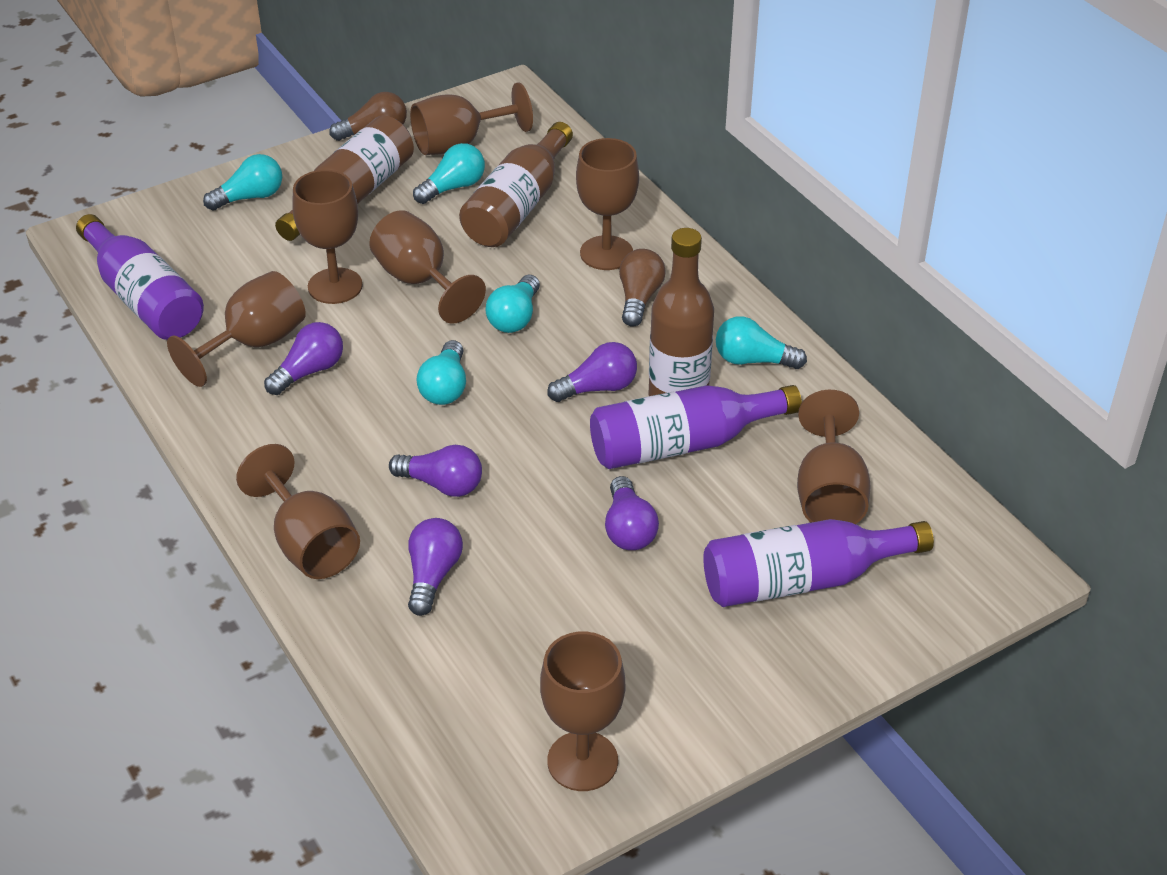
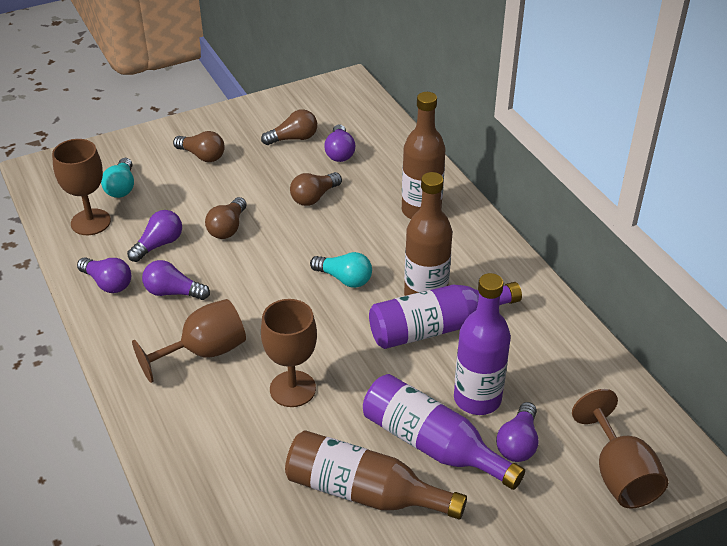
brown goblet: [167,271,306,387] [236,444,360,579] [292,170,363,304] [369,210,486,324] [410,82,533,155] [540,631,625,791] [576,138,639,270] [797,390,871,524] = 8 -> [52,139,111,235] [132,299,246,383] [261,299,317,407] [572,389,668,509] = 4
brown light bulb: [329,92,407,141] [619,249,666,326] = 2 -> [173,131,225,162] [205,197,247,239] [261,109,317,145] [290,172,342,206] = 4
turquoise light bulb: [203,154,282,210] [413,143,485,204] [416,340,466,405] [486,275,540,333] [716,316,807,369] = 5 -> [101,158,134,198] [310,252,372,288] = 2

